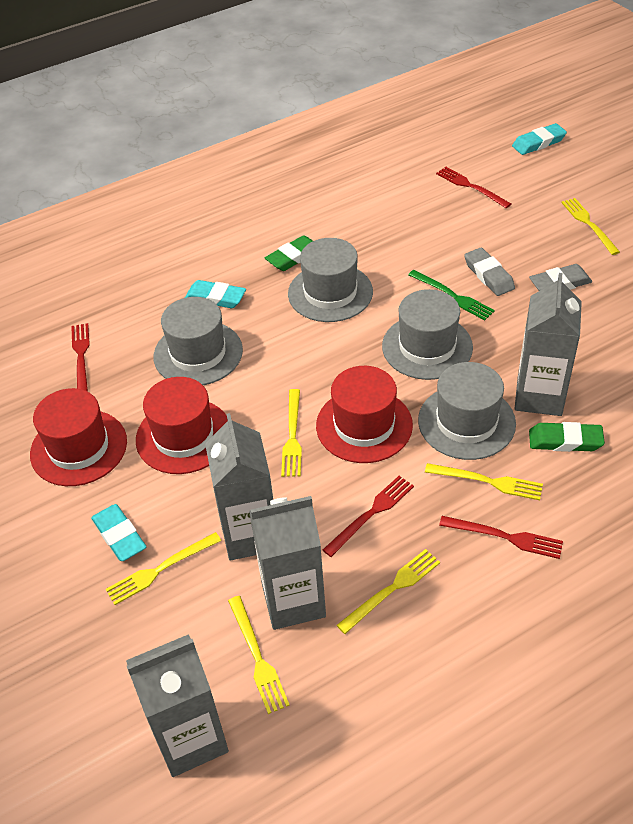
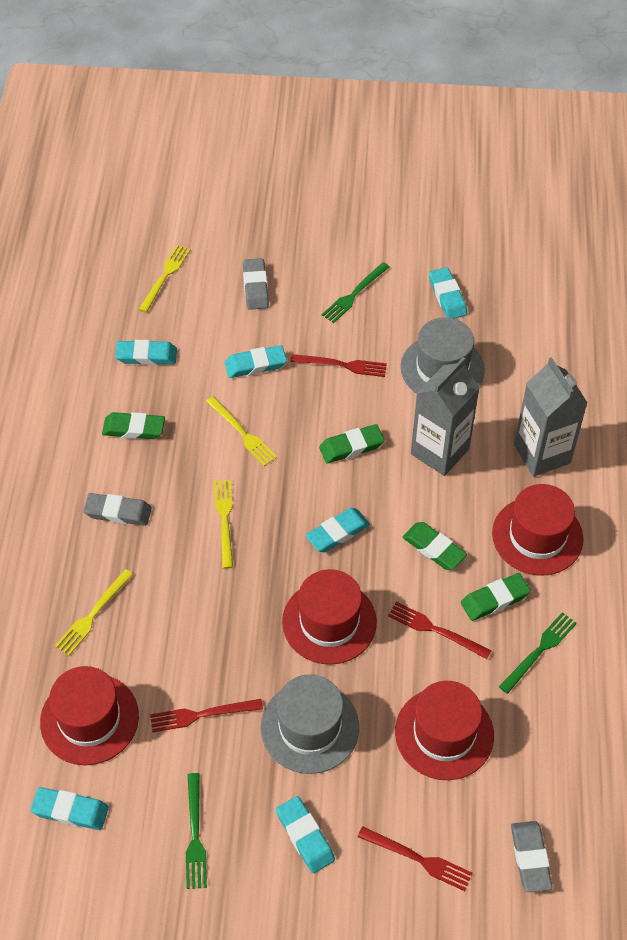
green eraser: [265,235,313,271] [529,422,605,452] = 2 -> [102,412,165,439] [319,424,385,463] [403,522,467,570] [461,573,531,621] = 4
green fork: [408,270,495,321] = 1 -> [186,773,207,889] [322,262,390,323] [499,612,577,694] = 3
grey carton: [126,634,229,777] [205,413,273,561] [249,496,326,630] [514,273,582,416] = 4 -> [411,357,480,476] [514,357,588,477] = 2
grey eraser: [464,248,515,296] [529,264,592,291] = 2 -> [83,493,152,526] [243,258,269,310] [511,821,553,892] = 3
grey hat: [154,297,243,385] [288,238,373,322] [382,289,473,380] [418,362,516,460] = 4 -> [261,674,359,774] [400,317,485,394] = 2
red hat: [30,388,127,486] [136,377,228,474] [316,366,413,463] = 3 -> [40,666,139,765] [282,569,377,665] [395,681,494,780] [492,484,583,576] = 4
turquoise eraser: [91,504,146,561] [185,280,246,308] [512,123,567,155] = 3 -> [30,787,109,830] [115,340,177,365] [225,345,287,378] [276,796,335,873] [305,508,370,552] [429,267,467,319] = 6
yellow fork: [106,532,221,605] [228,596,290,714] [281,389,302,477] [337,549,440,634] [425,463,543,500] [561,198,620,255] = 6 -> [55,569,134,656] [139,245,190,313] [206,396,277,466] [214,480,233,569] = 4

